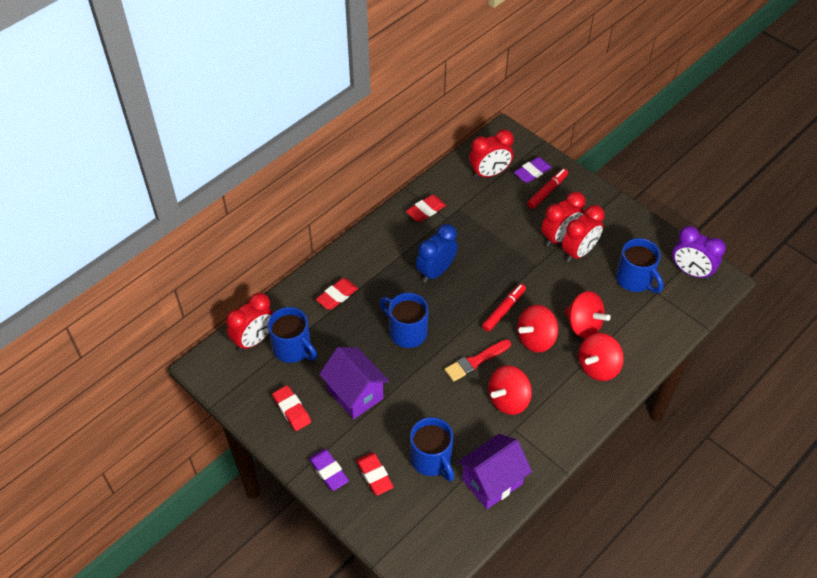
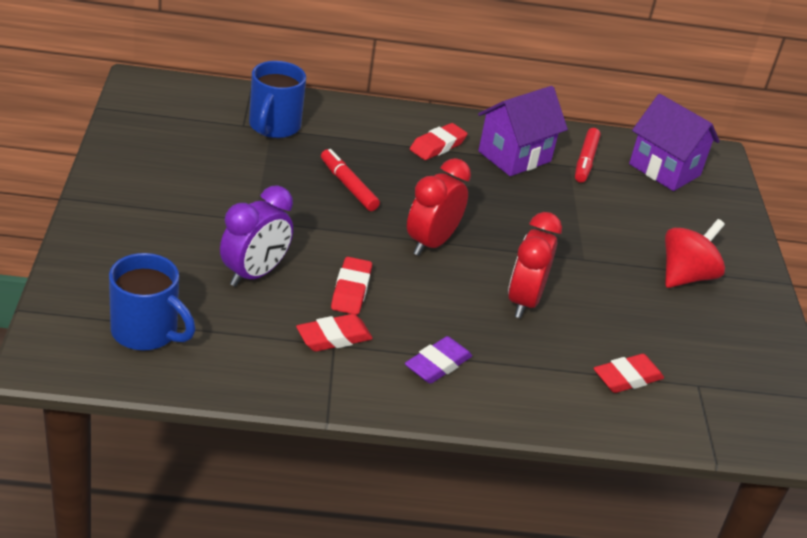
blue clock: [416,224,458,283] = 1 -> none = 0
blue mug: [268,307,317,363] [379,293,429,348] [410,417,454,482] [616,238,664,293] = 4 -> [109,253,196,351] [249,61,306,138] = 2
purple eraser: [309,449,349,491] [514,157,552,183] = 2 -> [405,336,472,384] = 1
red brush: [445,339,511,382] = 1 -> none = 0
red clock: [226,293,273,352] [469,129,514,179] [541,192,586,247] [562,205,605,262] = 4 -> [407,158,471,256] [508,212,562,318] = 2
red spinning top: [488,365,532,415] [517,305,558,352] [565,291,611,338] [579,333,624,381] = 4 -> [665,219,725,288] = 1

